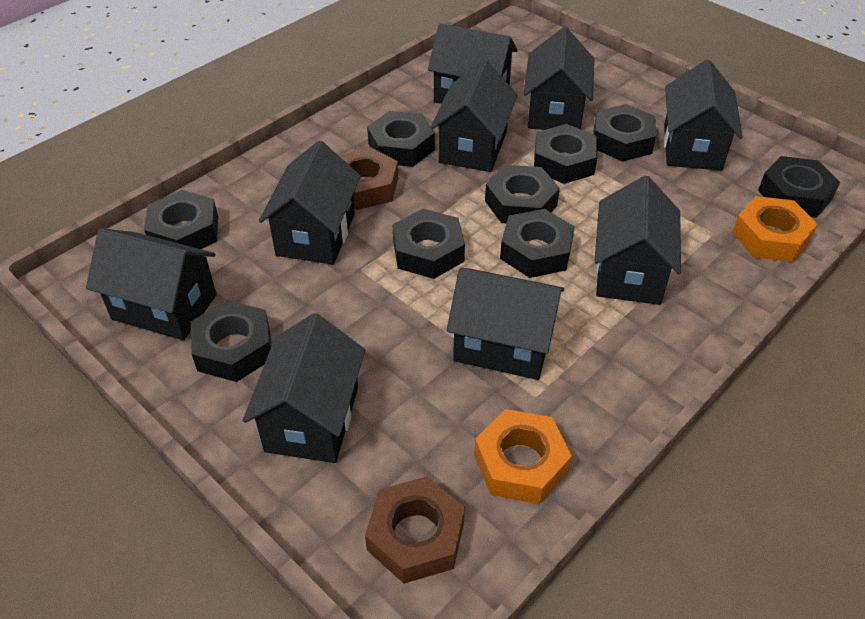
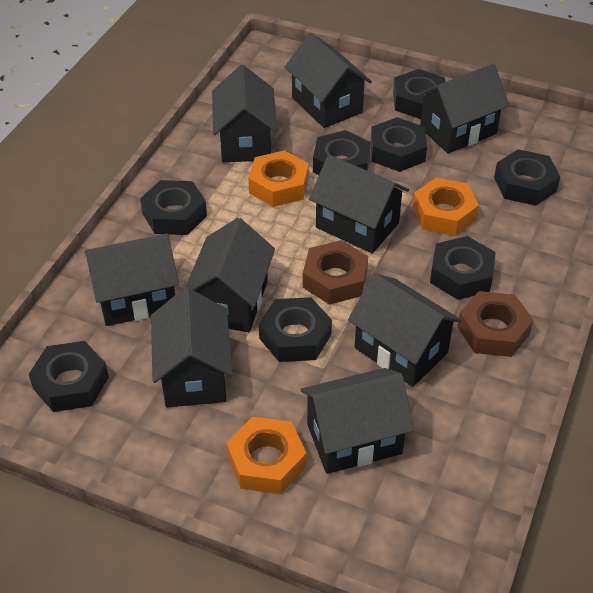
black nut: [144,190,218,249] [191,300,272,382] [367,111,435,167] [392,209,465,279] [485,165,560,224] [500,209,575,278] [534,124,598,184] [593,104,656,161] [758,156,840,218] = 9 -> [29,341,109,412] [140,180,207,235] [259,297,332,362] [313,130,371,175] [371,117,427,172] [393,69,445,119] [430,236,496,300] [494,149,560,206] = 8
orange nut: [474,409,572,504] [732,196,818,262] = 2 -> [226,417,306,494] [248,150,309,207] [412,178,479,236] = 3

